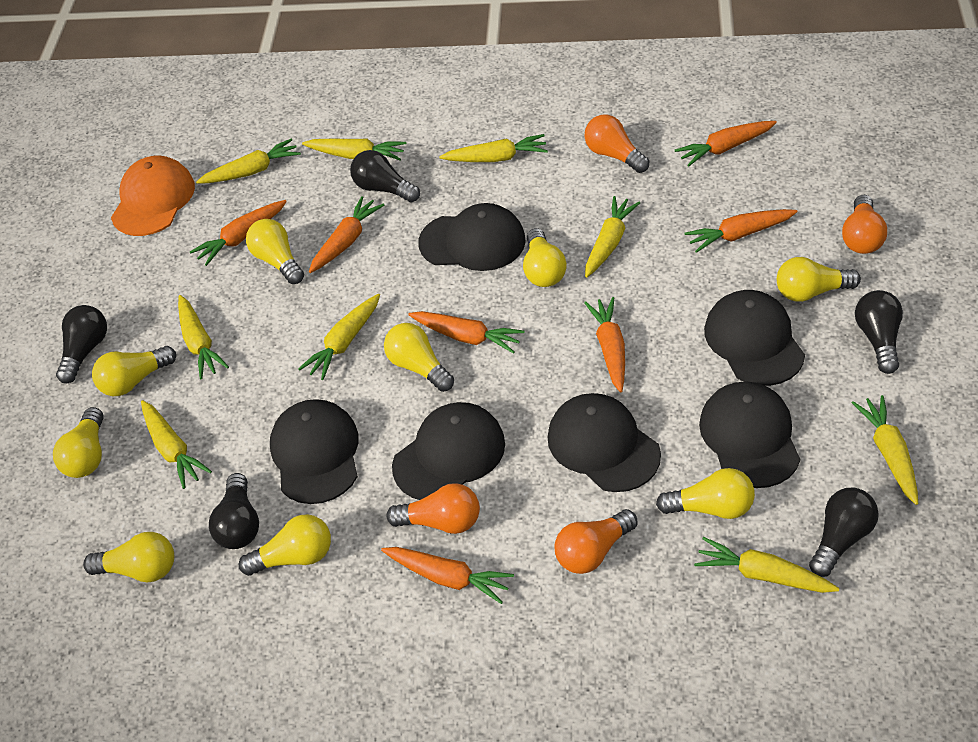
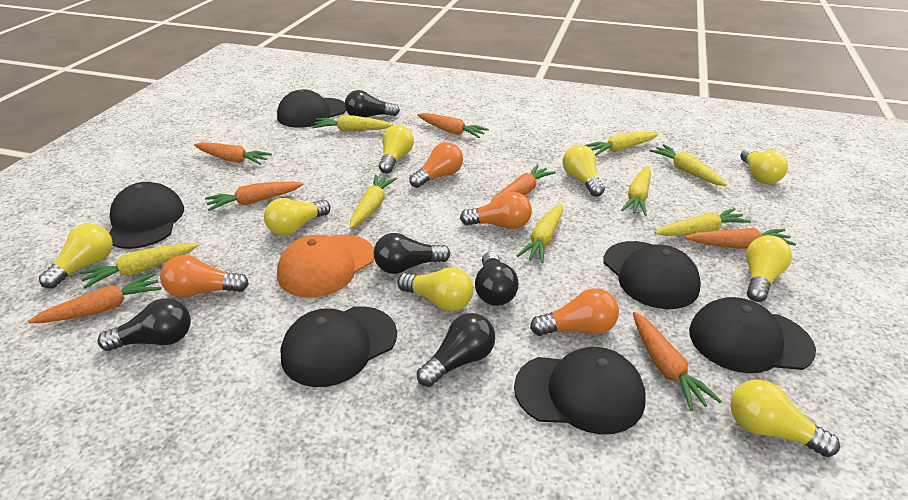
yellow carrot: [141,400,212,489] [178,295,229,379] [196,138,301,184] [298,294,380,380] [302,139,406,160] [439,134,548,162] [585,196,640,278] [694,537,839,593] [852,395,918,505] = 9 -> [79,243,199,289] [312,115,393,132] [350,175,397,228] [517,204,563,263] [585,132,658,155] [621,166,651,216] [649,144,727,186] [655,208,751,236] = 8
yellow light bulb: [53,407,104,478] [83,532,174,582] [92,346,176,396] [239,514,331,576] [246,219,304,284] [384,323,454,392] [523,228,567,287] [656,468,755,519] [777,257,861,302] = 9 -> [39,224,113,289] [264,198,331,236] [379,125,414,174] [397,267,473,312] [562,145,605,197] [730,380,840,457] [740,148,788,184] [746,235,792,302] = 8

